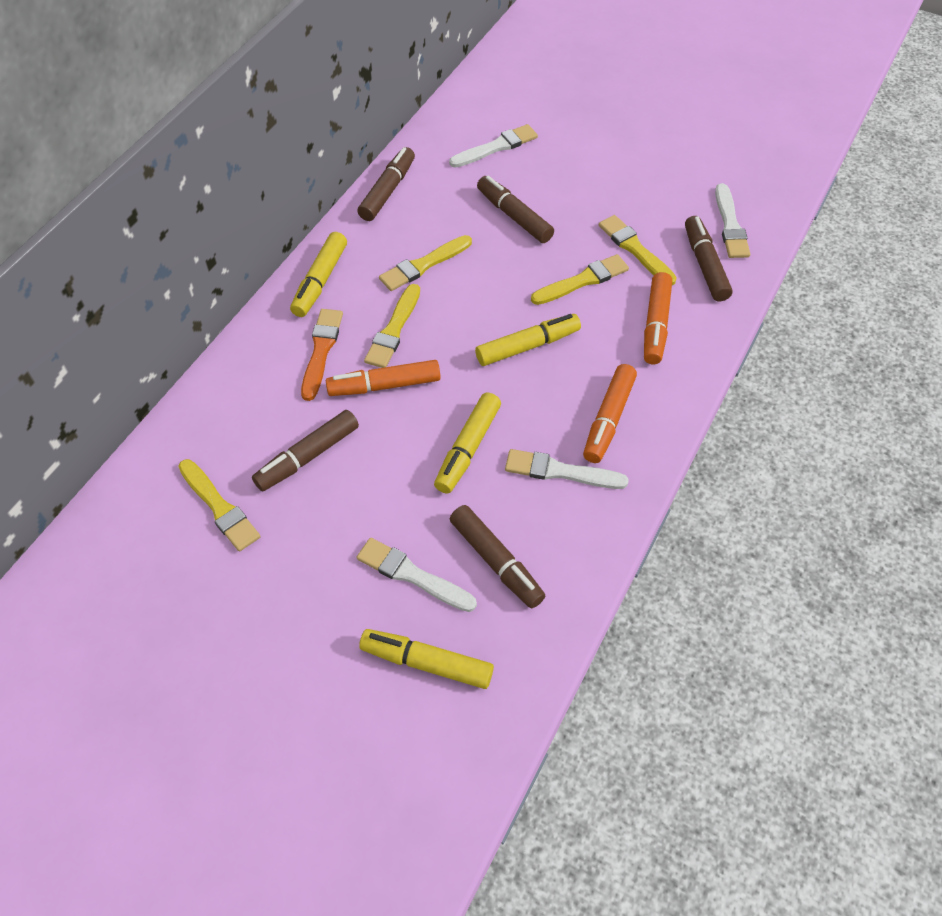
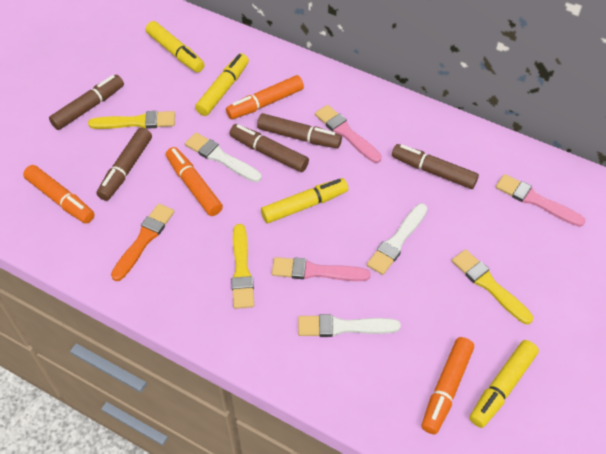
orange marker: [326,360,441,396] [583,364,637,463] [644,272,672,364] = 3 -> [23,165,95,224] [166,147,223,216] [226,75,304,120] [421,337,474,434] = 4
pink brush: none = 0 -> [272,257,371,281] [315,105,382,163] [496,174,585,227] = 3
white brush: [357,538,477,612] [449,124,538,167] [505,449,629,489] [715,183,750,258] = 4 -> [185,133,262,182] [298,314,401,337] [367,203,428,275] = 3
yellow brush: [178,459,260,551] [364,284,420,368] [379,235,472,291] [531,254,629,305] [599,215,677,285] = 5 -> [88,111,175,129] [231,224,254,309] [452,249,533,324] = 3

